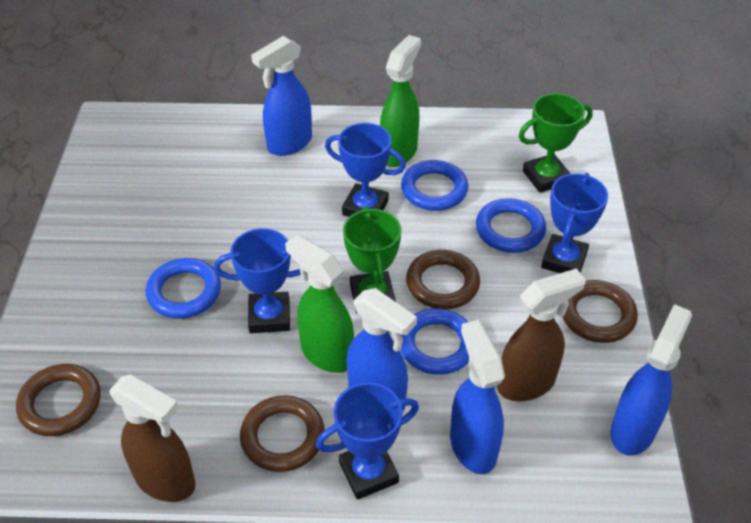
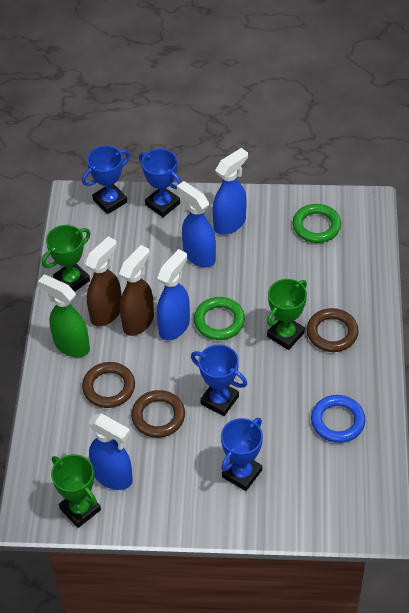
blue ring: [146,258,221,318] [400,308,469,375] [401,160,468,211] [476,198,546,253] = 4 -> [311,395,366,443] = 1
brown ring: [16,364,101,436] [240,395,325,472] [406,250,480,309] [562,280,638,343] = 4 -> [82,362,135,408] [131,390,185,438] [307,308,359,352] = 3
green ring: none = 0 -> [194,297,245,340] [293,204,341,243] = 2
green spray bottle: [285,234,354,373] [380,35,421,167] = 2 -> [38,275,90,357] = 1
green trophy: [343,207,401,314] [519,93,593,193] = 2 -> [42,225,91,292] [51,454,101,528] [267,279,307,350] = 3

